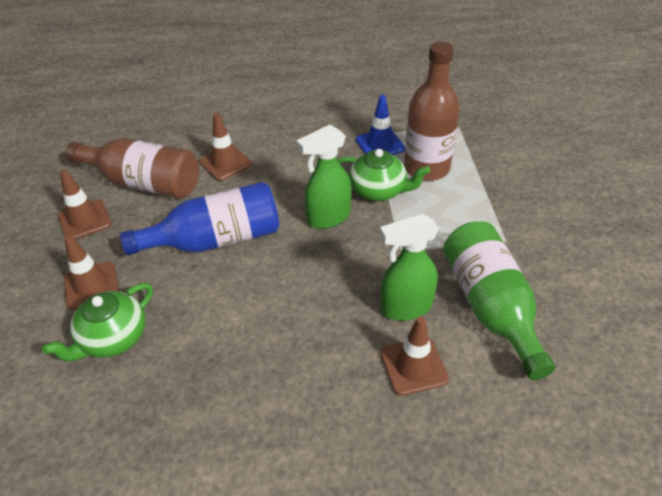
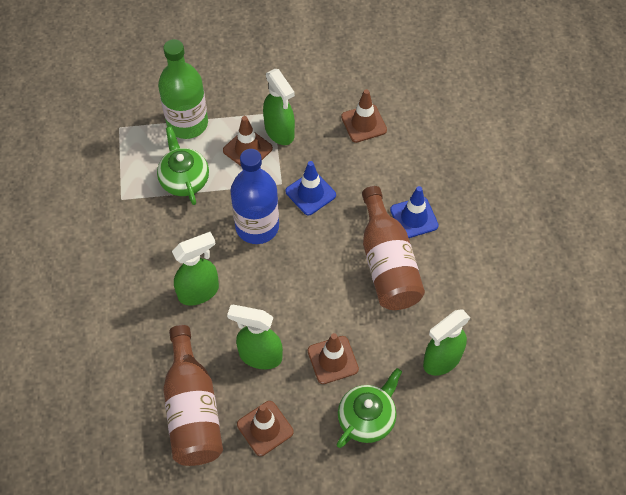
blue traffic cone: [356,95,405,155] = 1 -> [285,161,336,215] [390,186,439,238] = 2
green spray bottle: [297,125,351,229] [380,213,439,321] = 2 -> [172,232,219,306] [227,305,283,369] [263,69,295,145] [423,309,470,376] = 4

